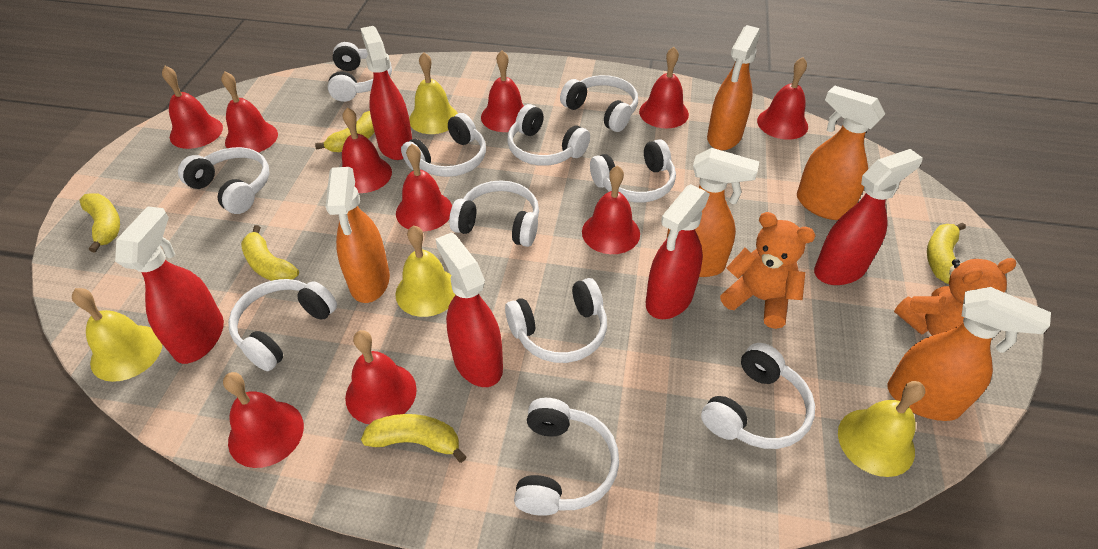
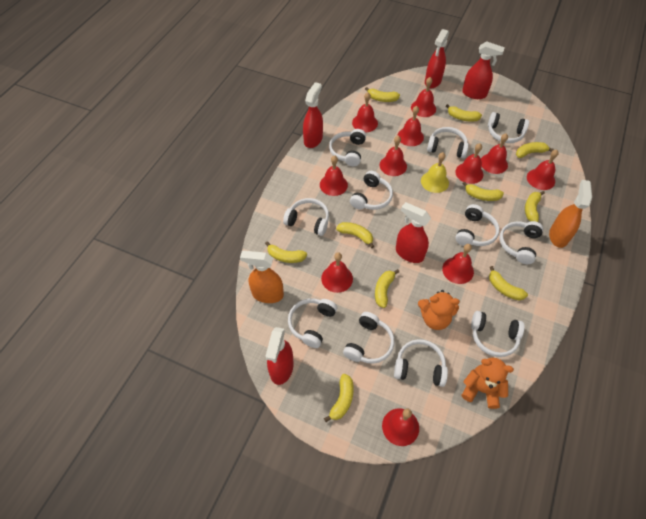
orange spray bottle: [325,167,390,303] [667,148,759,277] [707,25,760,150] [797,85,885,220] [887,287,1051,421] = 5 -> [240,251,284,303] [549,180,592,248] = 2
red bell: [162,66,223,149] [221,71,278,152] [223,372,304,468] [342,108,392,193] [345,330,417,424] [396,144,452,232] [481,50,524,132] [582,165,640,254] [639,47,689,128] [757,57,808,140] = 10 -> [320,155,348,196] [321,252,353,293] [352,92,378,132] [380,136,407,176] [382,408,419,446] [397,106,424,146] [411,77,436,117] [442,244,474,284] [456,143,483,184] [481,134,508,174] [527,150,559,190] = 11
yellow banana: [79,193,120,253] [241,225,299,281] [315,111,375,152] [361,414,467,463] [927,223,966,284] = 5 -> [265,241,307,263] [324,374,354,422] [336,222,374,248] [365,87,400,102] [375,269,399,308] [446,104,482,122] [462,182,504,201] [489,266,528,301] [516,142,554,158] [525,191,545,222] = 10
yellow bell: [72,288,162,382] [395,225,455,317] [409,52,458,134] [838,381,925,477] = 4 -> [421,152,449,193] = 1

